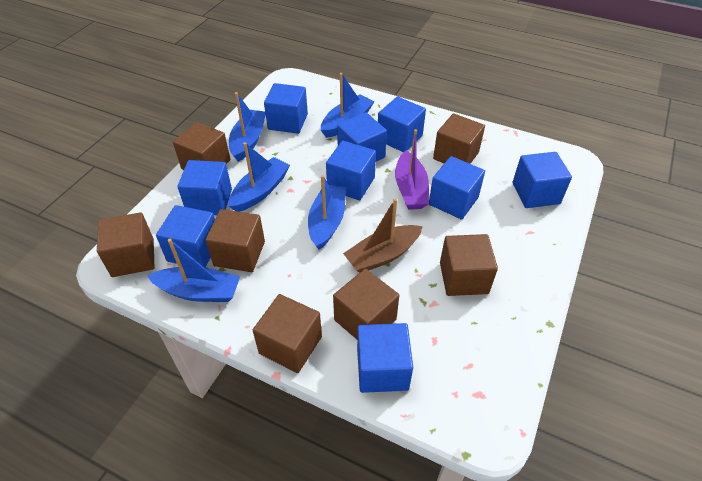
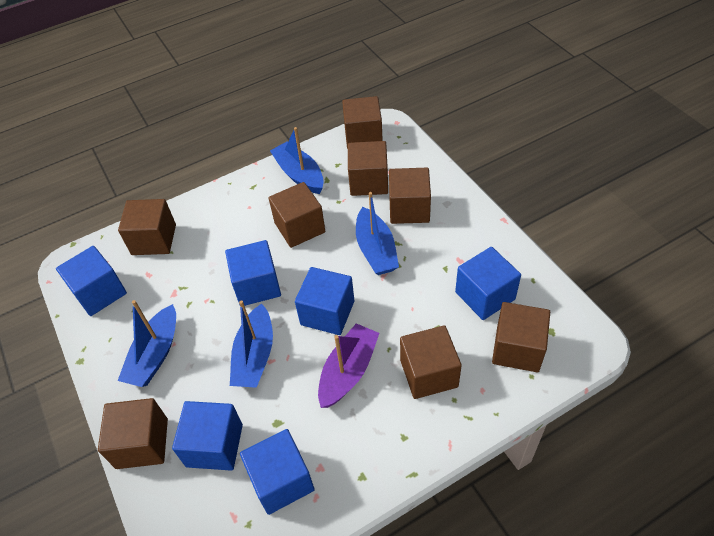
blue boat: [147,239,240,302] [229,92,266,162] [229,142,290,212] [308,175,346,250] [321,73,375,138] = 5 -> [118,300,176,387] [230,300,273,388] [270,127,324,194] [356,192,399,275] = 4
blue cube: [156,205,215,267] [177,160,232,215] [264,83,308,134] [326,141,376,200] [337,112,387,162] [357,323,413,393] [378,97,426,152] [429,156,485,220] [512,152,572,208] = 9 -> [56,246,127,316] [172,401,243,471] [225,240,281,306] [240,429,315,515] [295,267,354,335] [455,247,521,320] = 6
brown boat: [343,198,423,273] = 1 -> none = 0
brown cube: [97,212,154,277] [173,122,230,170] [205,209,265,272] [253,294,322,373] [333,269,399,339] [433,113,485,164] [440,234,498,296] = 7 -> [98,398,168,469] [118,199,176,255] [269,182,325,248] [342,96,383,149] [348,141,388,196] [389,168,431,224] [400,325,462,399] [492,302,550,372] = 8

